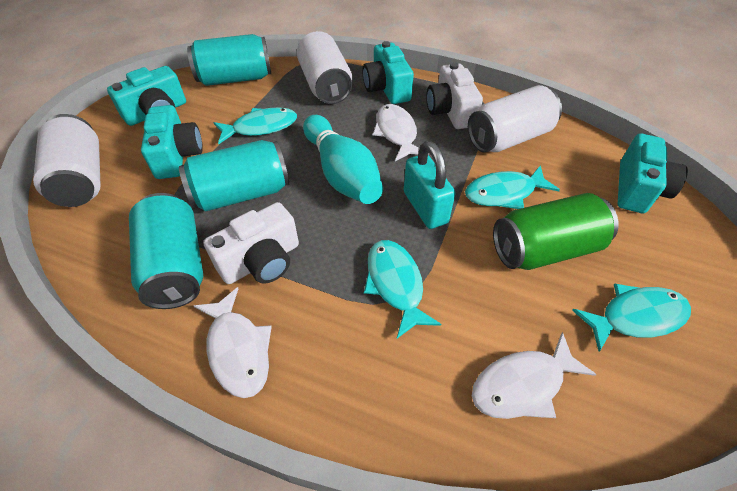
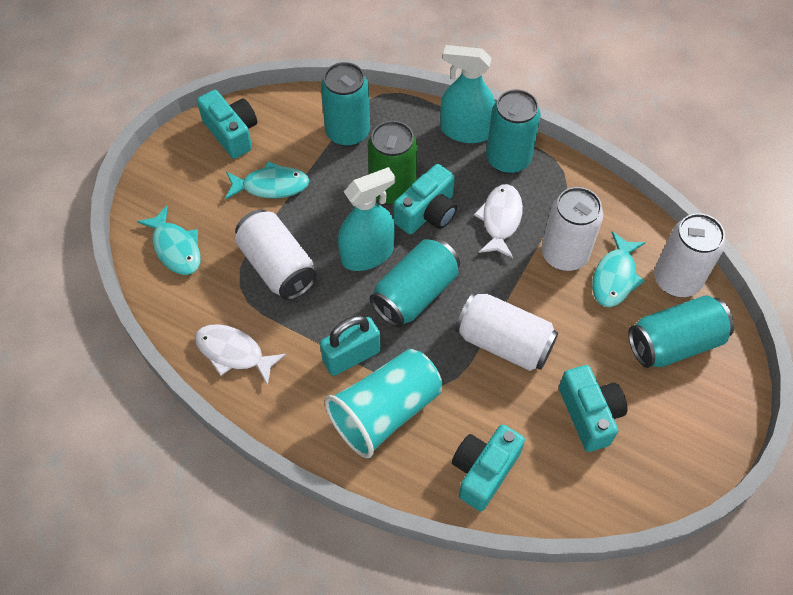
turquoise bowling pin: [303,115,383,204] = 1 -> none = 0
turquoise can: [129,193,203,309] [179,140,289,211] [187,34,271,86] = 3 -> [321,62,370,147] [370,238,460,327] [486,89,541,174] [628,295,734,368] = 4
turquoise cup: none = 0 -> [325,349,442,458] = 1
turquoise fish: [213,108,297,144] [364,240,441,338] [465,165,560,209] [572,284,691,352] = 4 -> [137,206,201,275] [225,161,309,200] [592,231,646,307] = 3
turquoise spray bottle: none = 0 -> [338,167,395,271] [440,45,496,143] = 2
white camera: [203,202,299,284] [426,62,483,129] = 2 -> none = 0
white can: [33,114,100,207] [297,31,352,104] [468,85,562,153] = 3 -> [235,209,317,300] [455,292,558,371] [541,187,603,271] [654,213,725,297] = 4
white fish: [194,287,272,398] [373,104,429,161] [472,332,597,419] = 3 -> [195,324,286,385] [474,184,523,258] = 2

